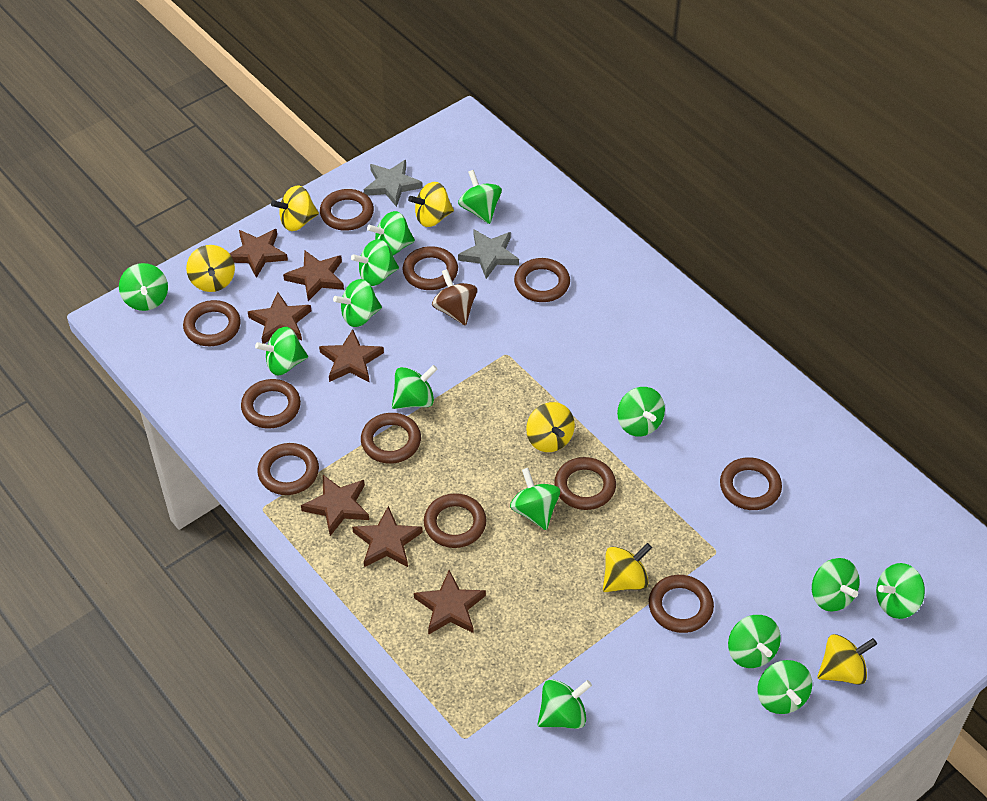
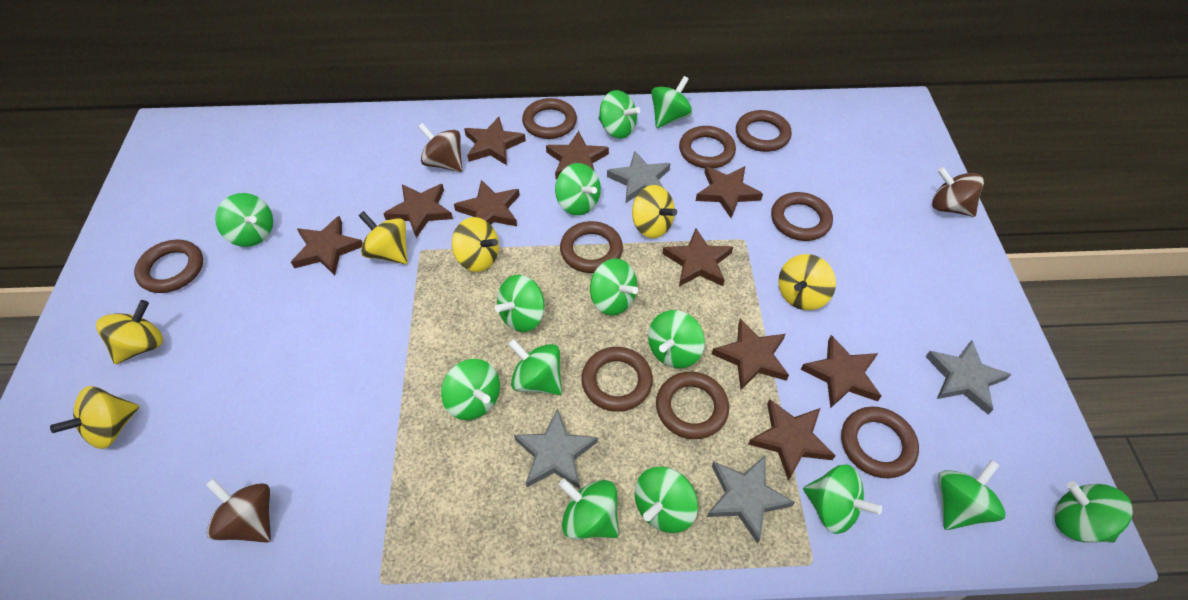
brown ring: [183,300,241,346] [241,379,301,429] [257,443,319,495] [320,189,374,231] [361,413,421,464] [402,246,458,290] [424,493,486,548] [514,258,570,302] [554,457,616,510] [649,575,714,633] [720,457,782,510] = 11 -> [134,240,203,293] [522,98,577,139] [560,221,623,273] [581,347,653,412] [656,372,729,439] [679,126,736,168] [736,110,792,152] [771,192,833,241] [841,407,919,478] = 9
brown spinning top: [432,269,477,326] = 1 -> [206,478,271,543] [418,123,462,172] [932,167,984,217] = 3
brown star: [229,229,288,278] [248,292,311,344] [283,250,344,301] [301,475,369,536] [319,329,384,382] [352,506,423,567] [414,570,486,635] = 7 -> [291,216,363,276] [383,184,453,238] [454,180,520,226] [464,117,526,165] [546,131,609,179] [662,229,733,287] [696,166,763,218] [712,319,789,390] [748,399,836,481] [801,335,881,408] = 10
grey star: [364,160,423,207] [458,230,519,279] = 2 -> [514,409,598,489] [607,151,670,203] [707,456,795,544] [925,340,1011,414] = 4

